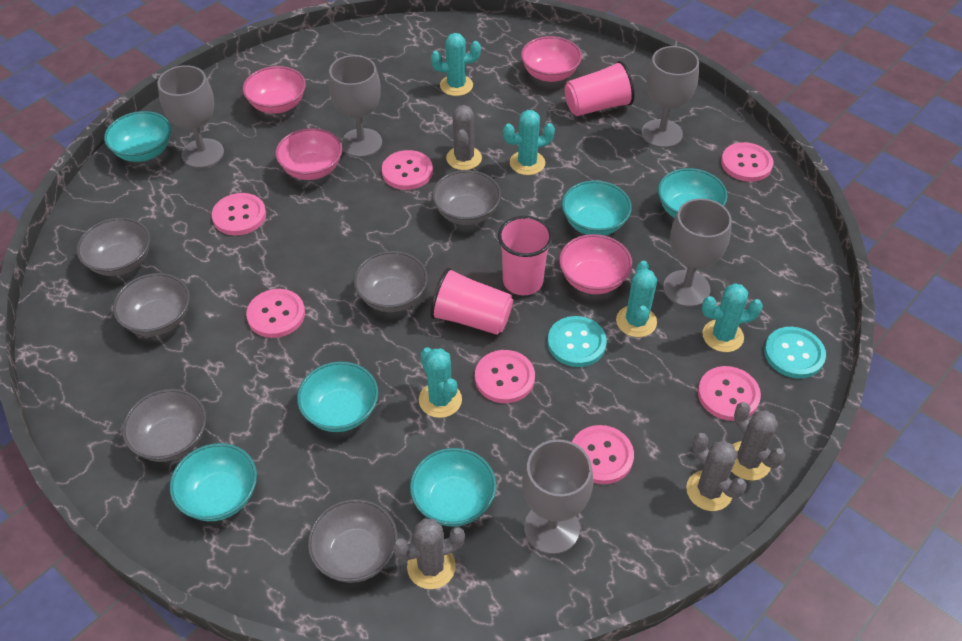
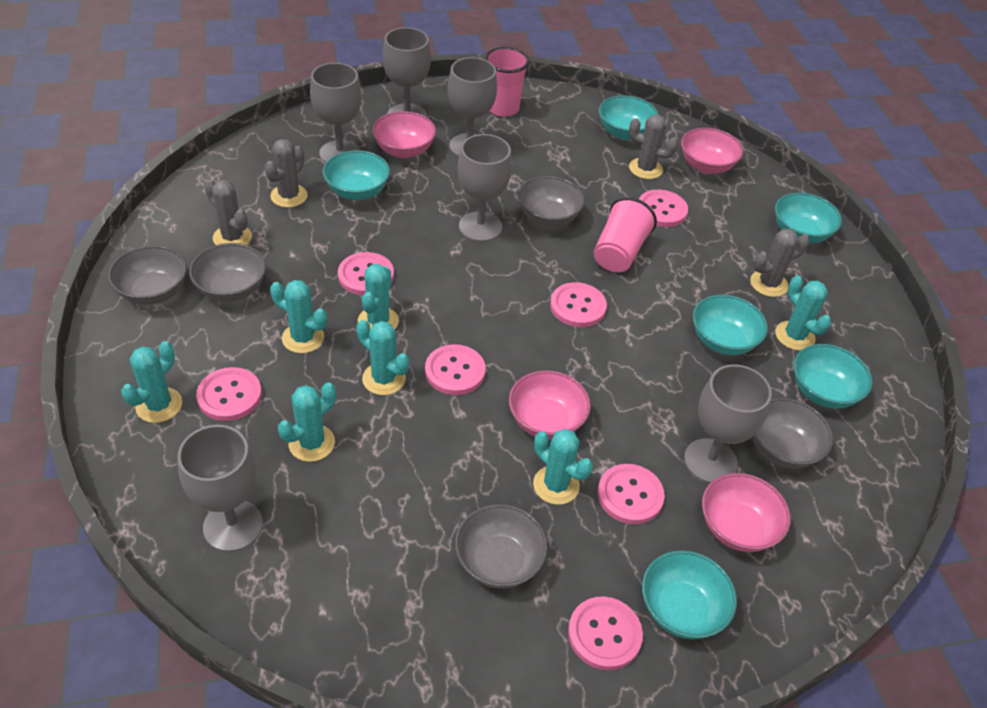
grey bowl: [77,217,150,276] [113,273,190,336] [122,389,207,462] [308,499,398,583] [353,251,428,312] [432,170,501,225] = 6 -> [108,245,187,305] [189,243,266,302] [455,504,548,589] [518,176,585,227] [752,398,833,468] = 5
grey goblet: [158,65,224,168] [329,55,382,157] [522,439,593,554] [641,46,699,148] [663,198,732,307] = 5 -> [178,425,263,552] [310,63,361,163] [383,27,431,117] [448,57,497,157] [458,134,512,242] [684,364,772,483] = 6
pink cup: [430,267,513,335] [498,216,553,295] [565,61,635,116] = 3 -> [485,47,529,117] [593,197,657,272] = 2
turquoise button: [548,316,607,367] [764,327,826,378] = 2 -> none = 0
turquoise cactus: [419,347,462,418] [431,33,481,96] [503,110,555,175] [616,261,657,337] [702,283,763,352] = 5 -> [121,341,182,423] [270,280,327,353] [278,382,336,462] [356,320,409,395] [358,264,399,330] [533,429,593,505] [775,275,831,351] = 7

